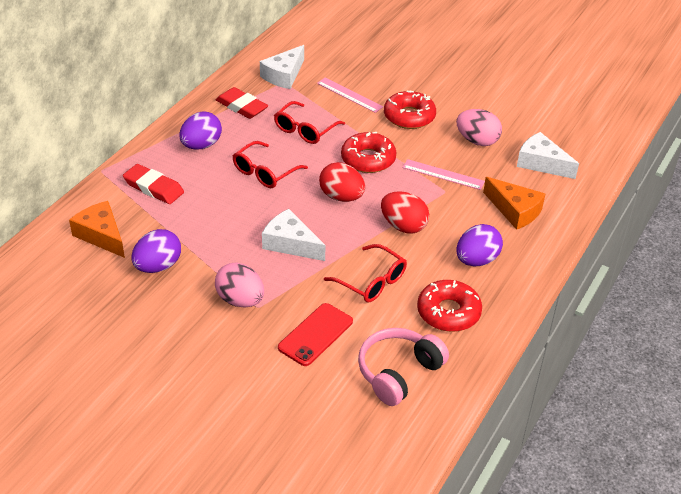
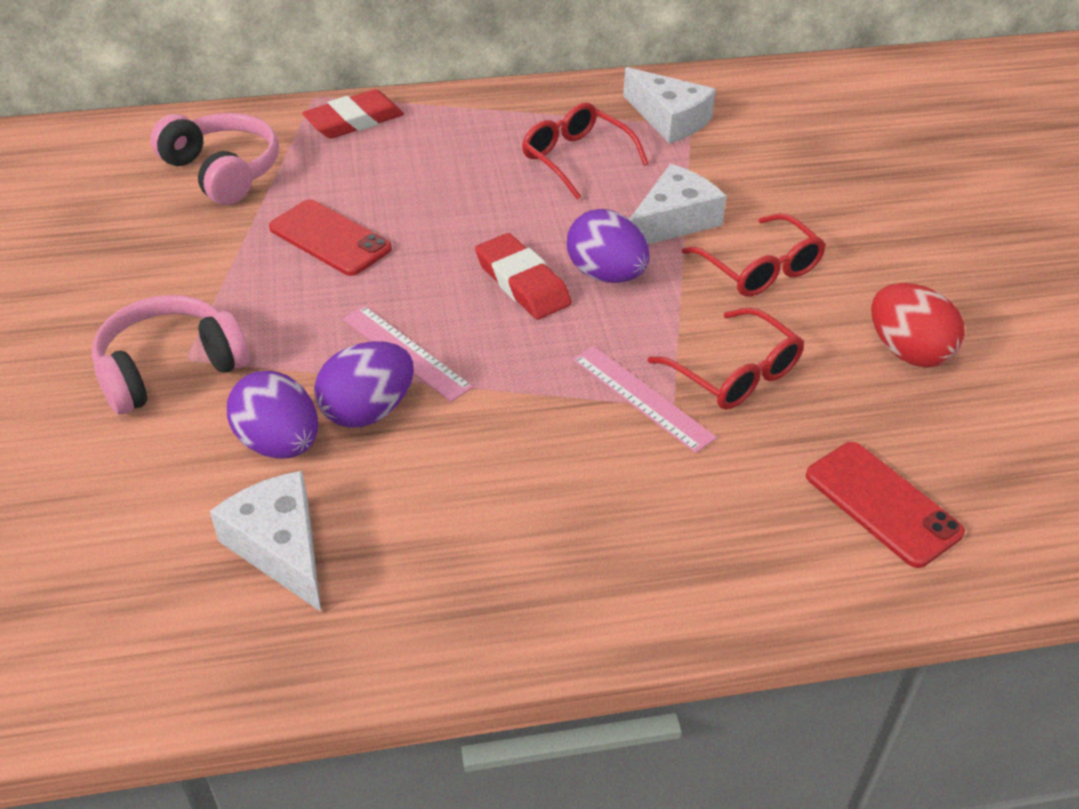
orange cheese: [69,201,125,258] [483,177,545,230] = 2 -> none = 0
pink egg: [215,262,264,307] [456,109,502,146] = 2 -> none = 0
pink headphones: [358,328,449,406] = 1 -> [92,295,250,415] [150,113,279,205] = 2
red donut: [341,132,396,173] [384,90,436,129] [417,280,482,332] = 3 -> none = 0
red egg: [319,162,365,202] [381,191,429,233] = 2 -> [871,283,965,368] = 1
red phone: [278,303,353,366] = 1 -> [269,199,392,276] [806,442,965,568] = 2

